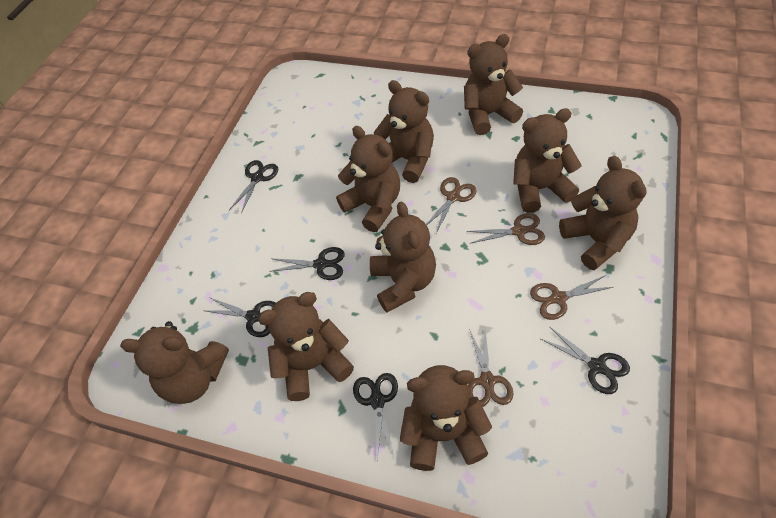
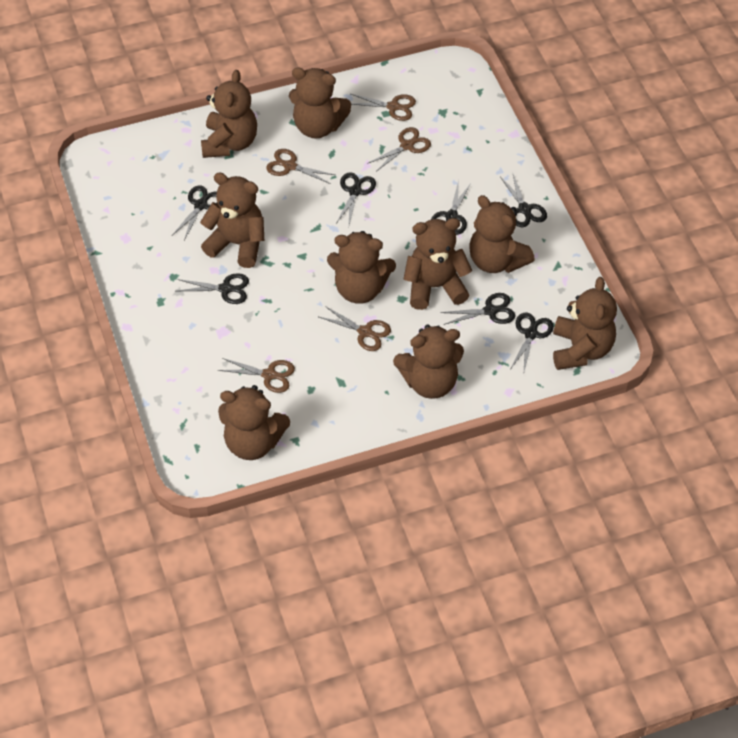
black scissors: [202,297,276,337] [229,160,278,214] [269,247,345,280] [353,373,398,459] [541,327,630,394] = 5 -> [173,186,218,240] [177,273,249,304] [335,172,376,225] [431,180,472,235] [440,293,516,325] [501,172,547,227] [510,312,554,371] = 7
brown scissors: [426,177,477,233] [467,213,545,245] [468,328,513,407] [530,275,613,320] = 4 -> [218,358,295,393] [266,149,335,184] [319,306,391,351] [351,94,416,121] [367,127,431,172] = 5

